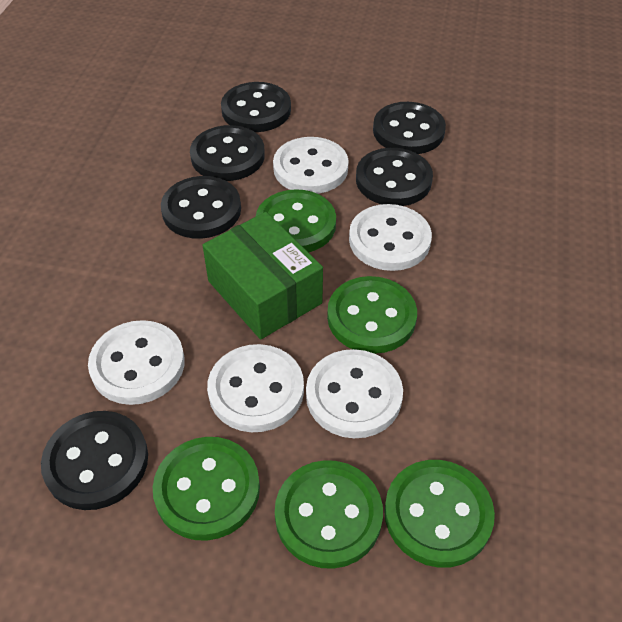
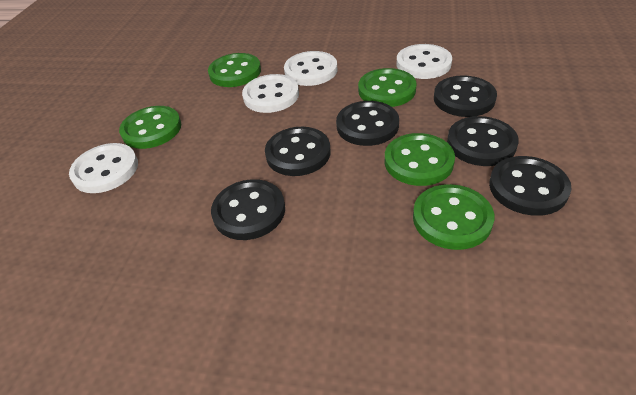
green box: [202,212,323,339] = 1 -> none = 0
white button: [88,320,185,405] [207,344,304,432] [273,137,349,194] [306,349,403,438] [349,204,432,271] = 5 -> [69,143,138,193] [242,74,299,113] [284,51,337,86] [397,44,452,79] = 4

